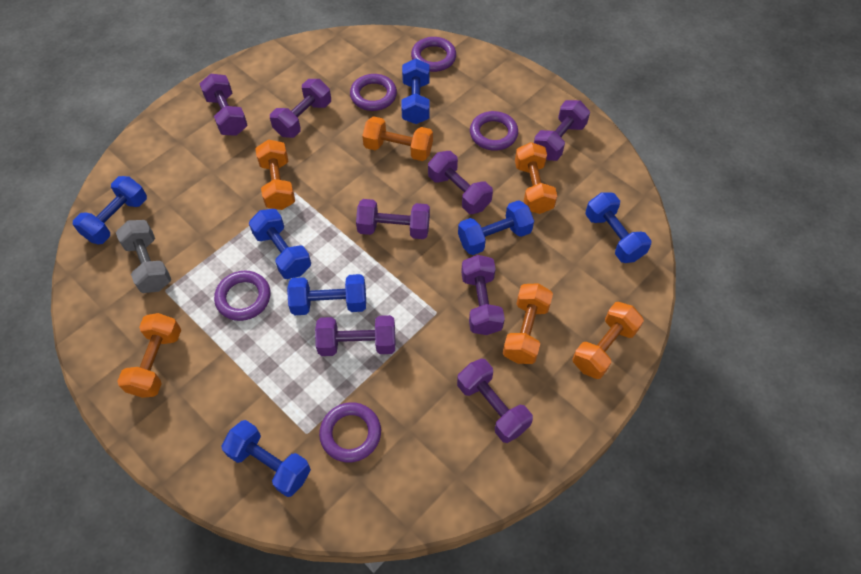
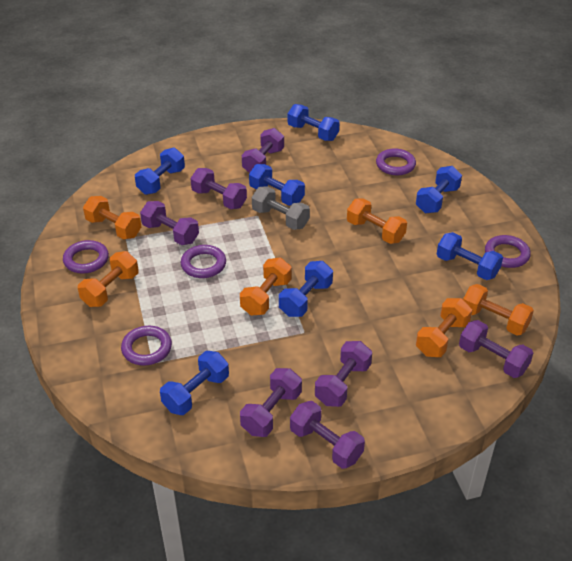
purple dumbbell: [200,73,248,136] [270,79,331,138] [315,315,395,356] [356,199,430,239] [428,151,493,214] [457,359,533,443] [461,255,505,335] [534,100,590,161] = 8 -> [140,201,199,245] [190,168,247,209] [240,368,302,437] [242,128,284,173] [290,401,365,469] [315,341,372,407] [459,320,533,378] = 7

